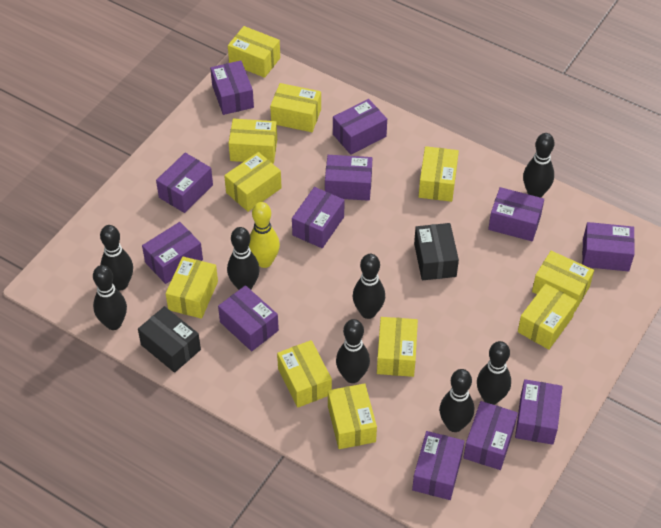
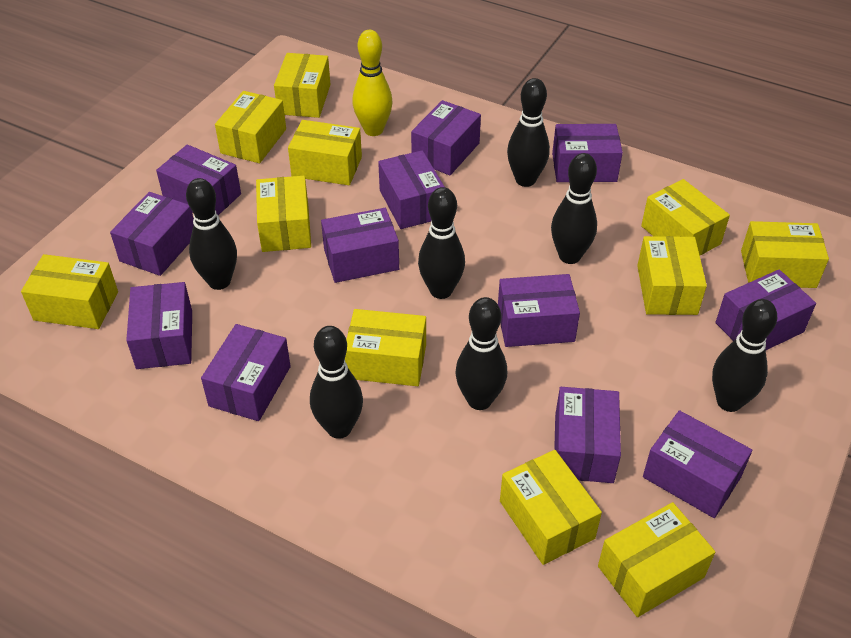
black bowling pin: [93,265,127,330] [100,225,133,290] [227,227,260,290] [336,319,370,383] [353,254,385,319] [439,369,474,432] [477,341,511,405] [523,133,554,198] = 8 -> [186,178,237,290] [310,326,363,439] [418,187,465,299] [455,297,507,410] [507,78,550,187] [551,153,597,264] [712,299,777,412] = 7
black box: [138,306,201,373] [414,223,459,281] = 2 -> none = 0

